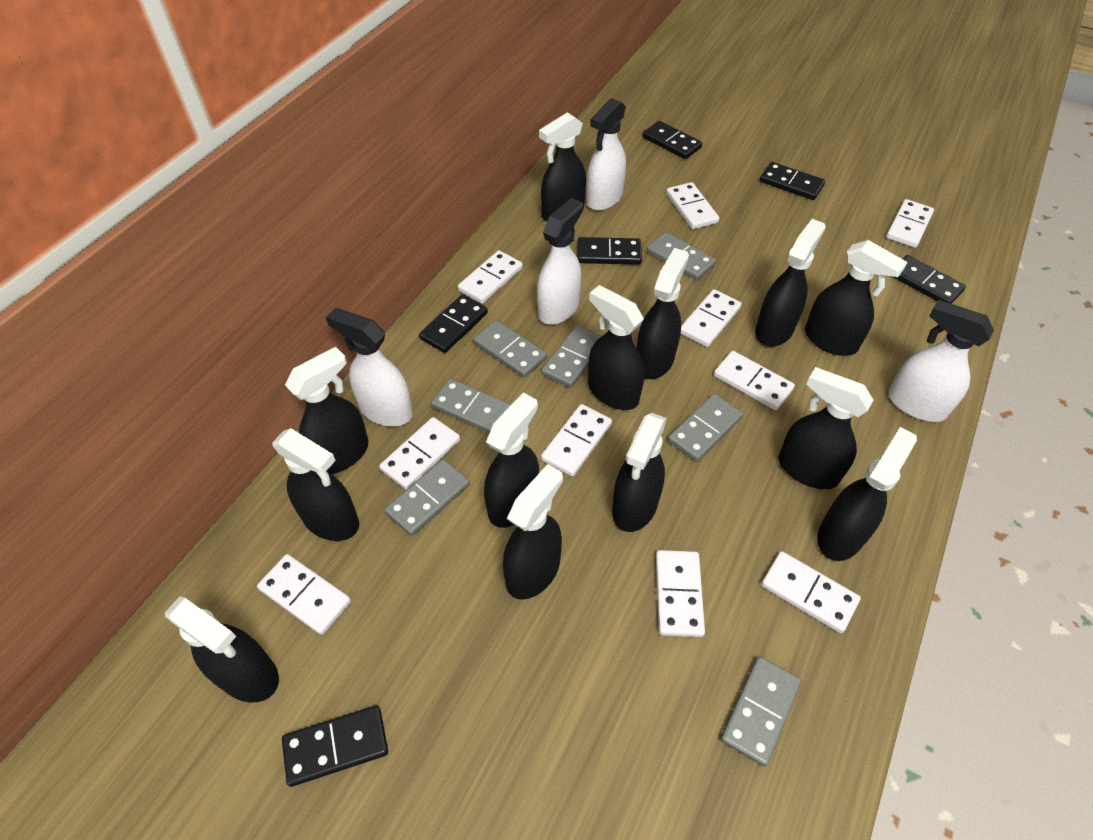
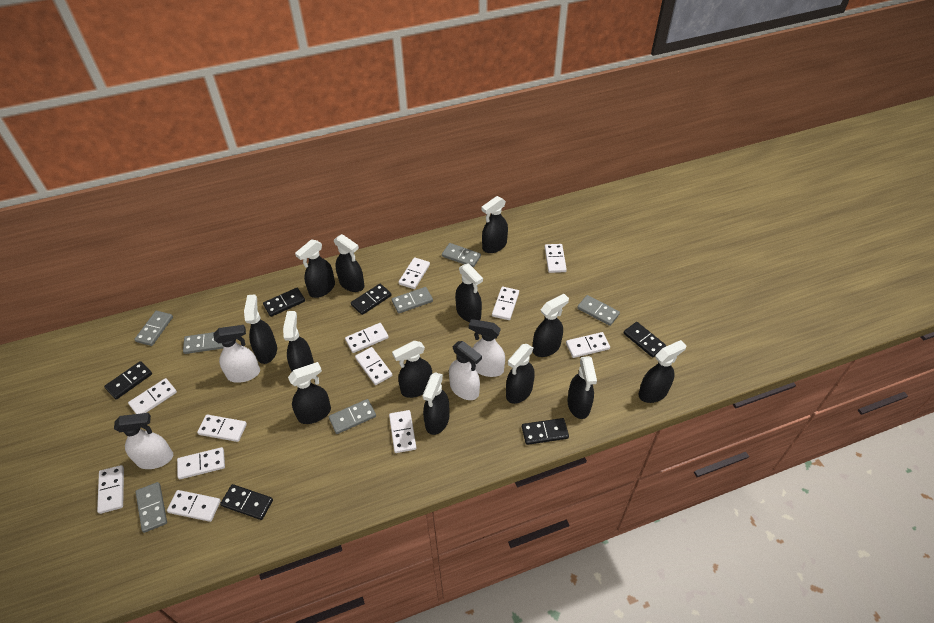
white domino: [257,554,351,635] [379,417,460,490] [458,250,523,304] [541,404,612,476] [656,550,705,637] [666,182,719,229] [681,289,742,347] [714,351,795,410] [761,551,861,633] [886,199,934,248] = 10 -> [97,465,124,514] [128,378,177,414] [167,490,221,522] [177,447,225,479] [197,414,247,442] [345,323,389,353] [355,347,392,385] [389,410,416,453] [398,257,430,289] [492,287,519,320] [545,244,567,273] [566,332,610,358] = 12

